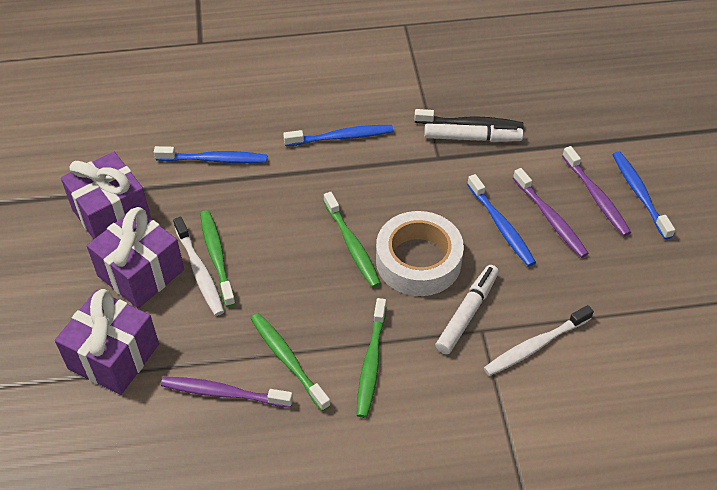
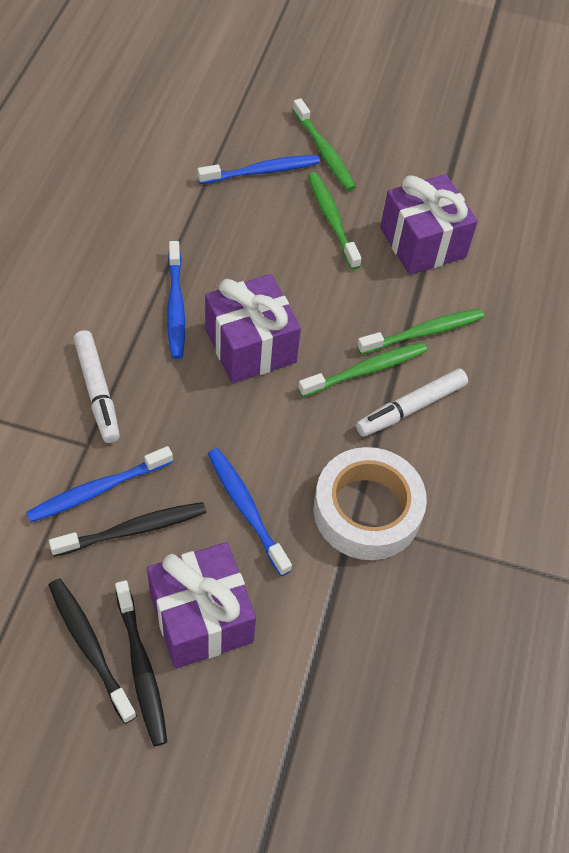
black toothbrush: [414,109,524,129] = 1 -> [48,579,137,724] [49,502,206,557] [115,580,167,746] = 3
purple toothbrush: [161,377,293,408] [513,168,589,258] [562,146,631,236] = 3 -> none = 0
white toothbrush: [173,217,224,316] [484,305,594,376] = 2 -> none = 0

